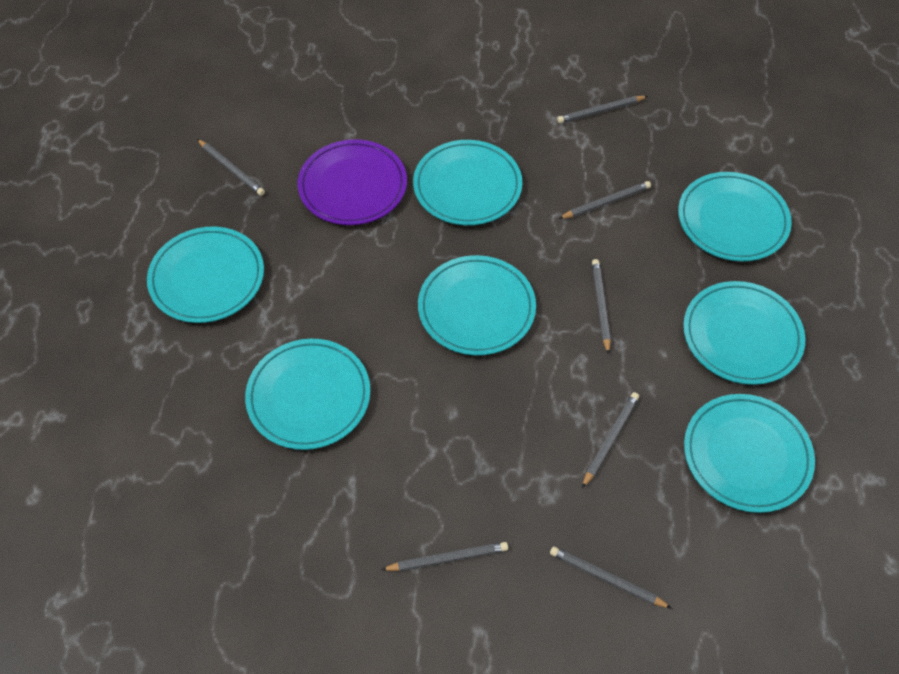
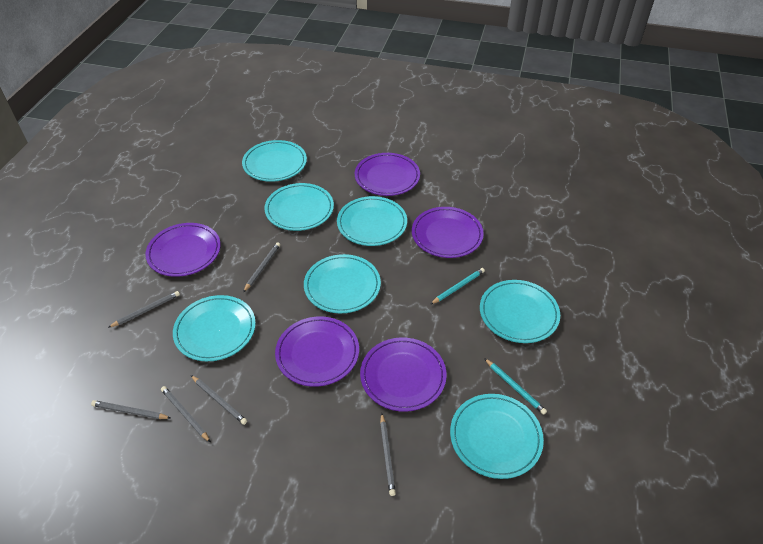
grey pencil: [197,139,265,196] [381,542,508,571] [550,547,672,609] [557,96,648,123] [558,181,651,219] [582,392,639,488] [592,259,611,355] = 7 -> [91,400,171,419] [108,291,180,328] [161,386,211,442] [191,375,247,425] [243,242,280,292] [380,413,396,496] = 6
purple plate: [298,139,407,225] = 1 -> [145,223,221,277] [275,316,359,387] [355,153,420,196] [360,337,447,412] [412,207,484,258] = 5
turquoise pencil: none = 0 -> [431,268,485,304] [484,358,547,415] = 2

